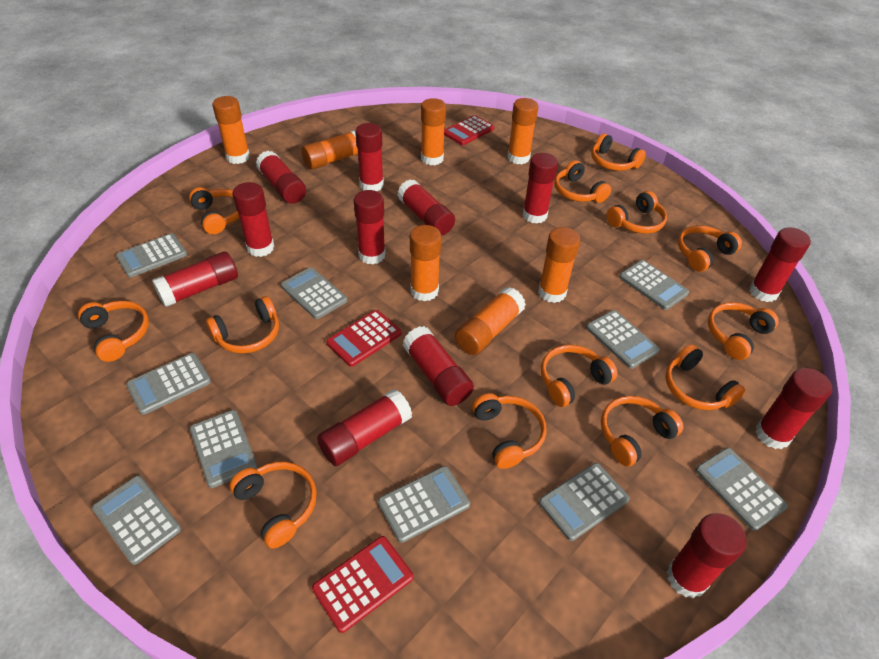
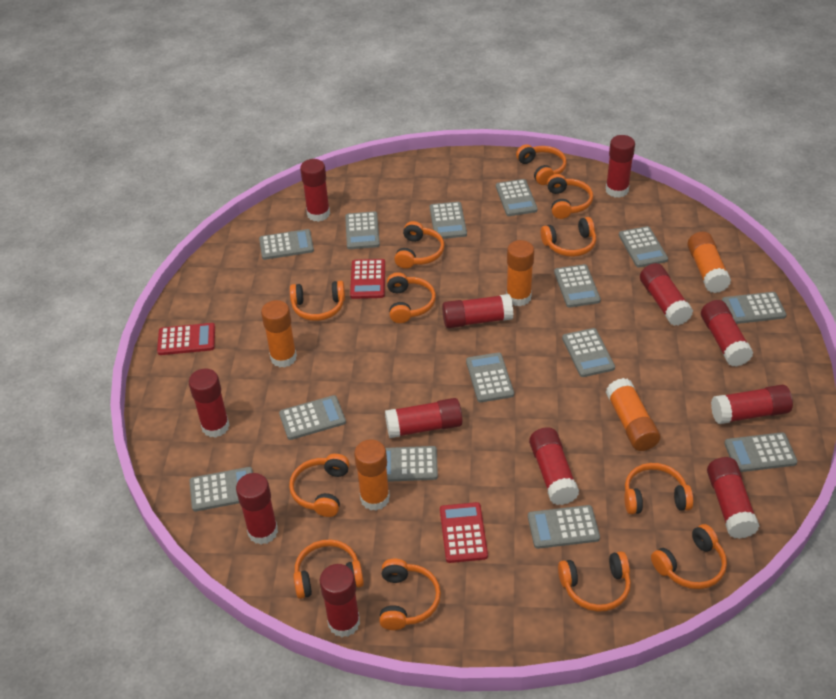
grey calculator: [92,476,181,565] [116,233,187,278] [126,353,211,415] [190,410,258,488] [281,267,347,319] [378,466,470,543] [539,463,630,541] [586,310,660,369] [619,260,689,310] [695,448,788,531] = 10 -> [189,467,253,512] [259,229,314,260] [279,395,346,440] [345,211,380,249] [385,446,438,482] [430,202,467,239] [466,353,514,402] [496,179,538,216] [528,505,600,549] [554,264,601,307] [562,328,615,377] [619,226,668,268] [722,292,787,324] [724,432,797,472] = 14
orange glue stick: [212,96,250,164] [302,130,358,170] [410,225,442,301] [421,98,446,165] [455,287,526,355] [507,98,538,164] [538,227,580,303] = 7 -> [261,300,297,368] [354,440,390,511] [506,240,534,306] [606,378,660,451] [687,232,731,293] = 5
orange headphones: [78,301,149,362] [189,187,239,234] [206,296,279,354] [229,462,317,549] [472,393,546,469] [541,345,617,407] [555,160,611,203] [591,133,646,171] [601,396,683,466] [606,191,667,234] [665,344,745,410] [678,225,742,272] [708,302,779,360] = 13 -> [289,454,350,517] [290,281,345,321] [293,539,364,599] [379,559,441,630] [387,272,436,323] [394,221,444,269] [516,144,567,185] [541,217,596,257] [547,174,593,219] [558,551,631,612] [624,463,693,514] [651,524,727,589] = 12

